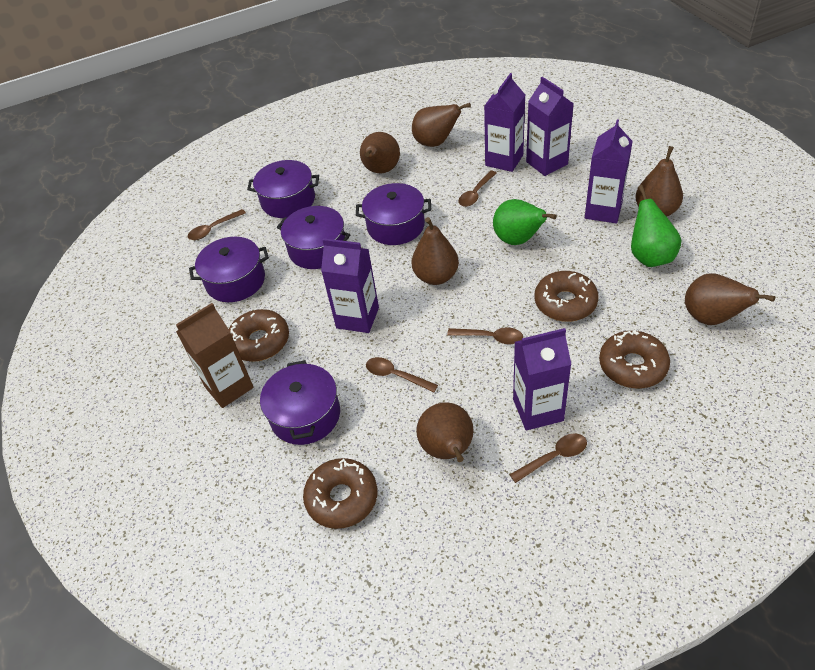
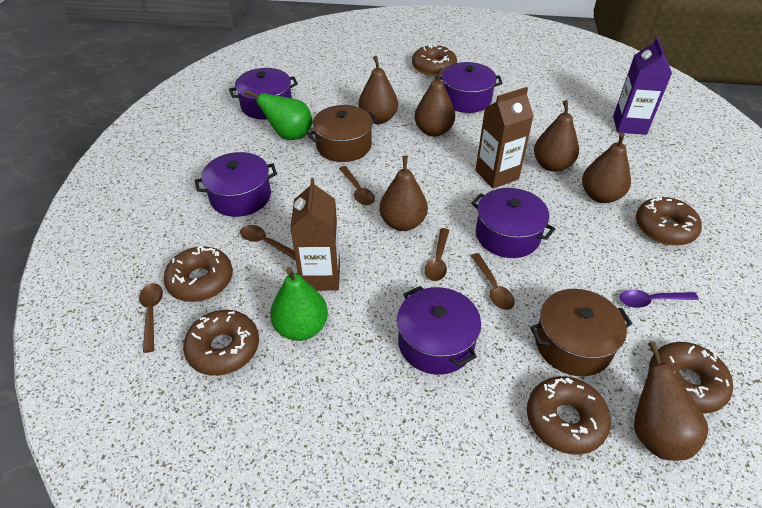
brown carton: [176,303,254,408] = 1 -> [290,178,340,291] [475,87,534,189] = 2
brown donut: [229,309,289,362] [303,458,377,529] [535,271,599,322] [599,330,670,388] = 4 -> [164,246,233,302] [183,310,259,376] [412,44,457,76] [527,376,611,455] [636,197,702,246] [649,342,733,414] = 6
brown pot: none = 0 -> [307,105,378,162] [530,289,632,376] = 2
purple carton: [321,238,379,333] [484,73,525,172] [513,328,571,431] [526,77,573,176] [585,120,633,223] = 5 -> [613,37,672,135] = 1
purple spoon: none = 0 -> [620,289,699,308] = 1

